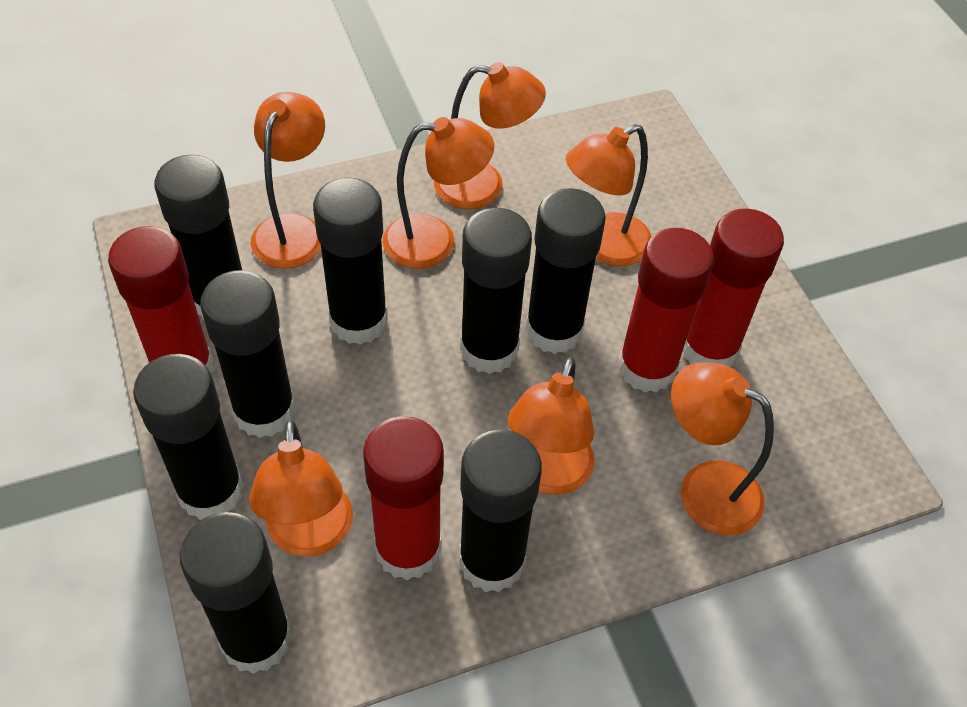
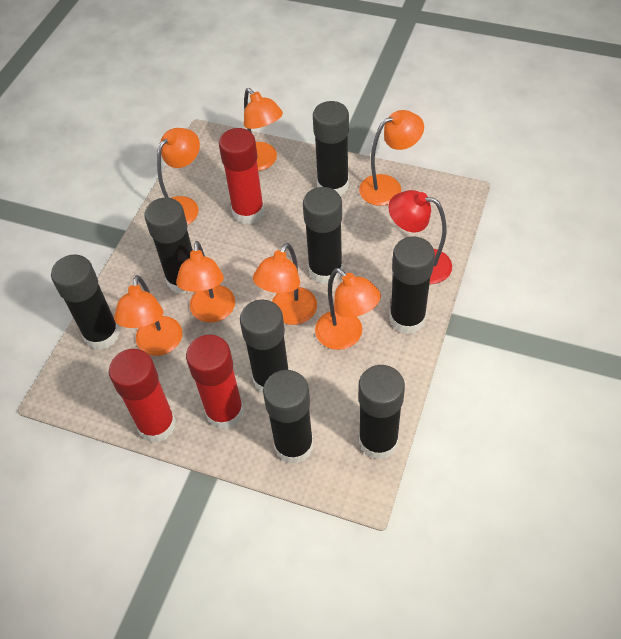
red glue stick: [108,226,214,373] [363,416,444,580] [618,228,714,392] [683,208,784,367] = 4 -> [109,349,176,443] [186,335,244,429] [219,128,265,224] = 3
red lamp: none = 0 -> [389,190,452,284] = 1

